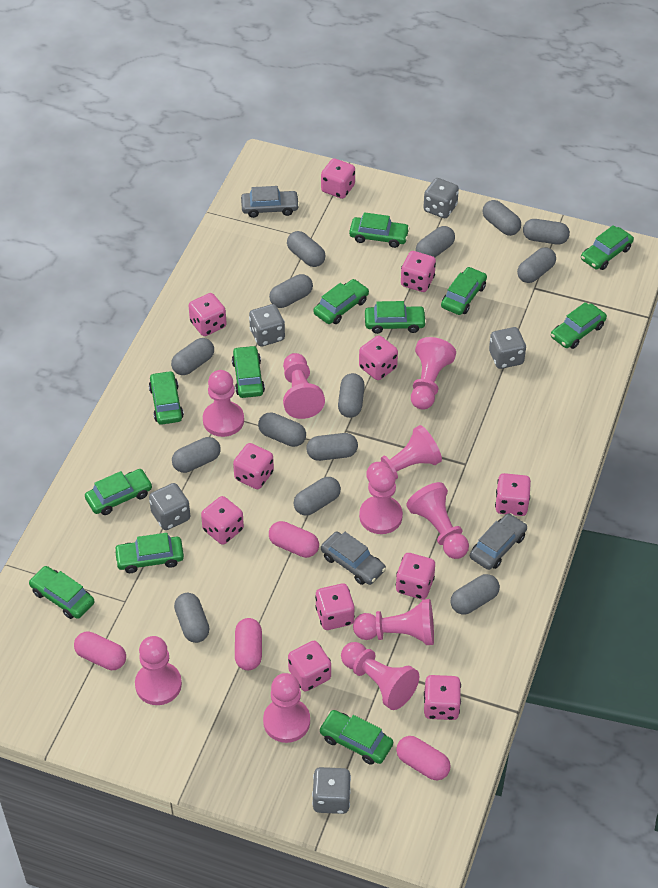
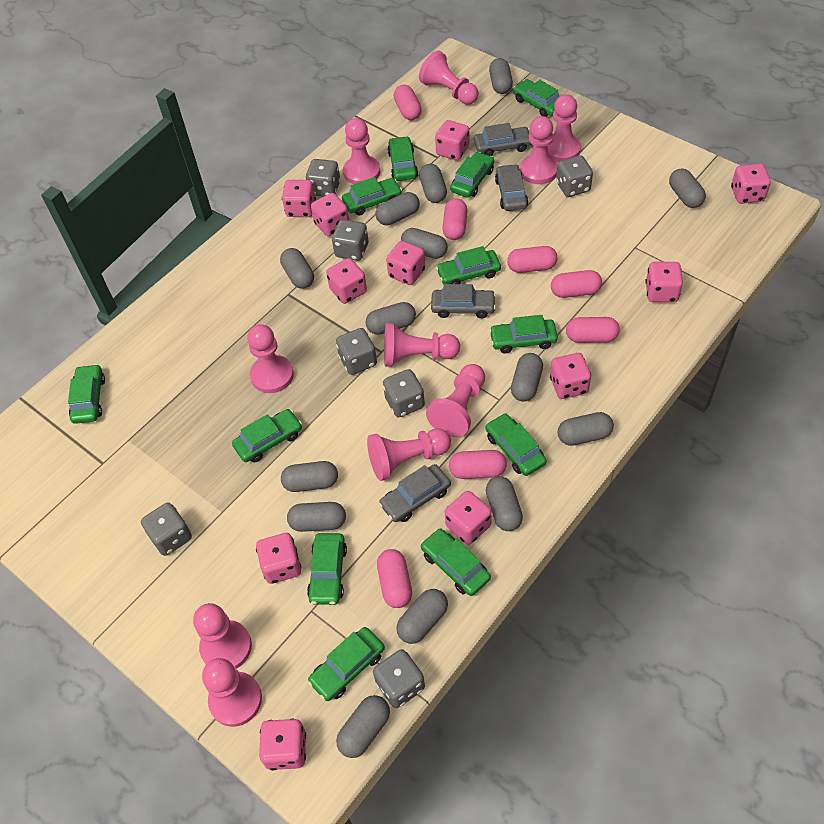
grey car: [241,186,300,218] [321,532,386,585] [470,513,527,570] = 3 -> [379,464,451,522] [431,284,496,319] [474,123,531,156] [495,164,528,211] = 4
grey dice: [149,483,190,530] [249,304,285,346] [312,767,351,814] [423,178,459,218] [489,327,526,369] = 5 -> [141,503,192,556] [306,159,340,197] [332,219,368,261] [336,328,377,375] [373,649,425,708] [383,369,425,418] [556,155,593,197] = 7
pink capsule: [74,631,126,670] [235,618,262,670] [269,521,319,558] [396,736,451,780] = 4 -> [377,549,412,608] [394,85,422,120] [442,198,467,240] [449,450,507,479] [507,246,557,273] [551,270,602,298] [566,317,620,343] = 7

